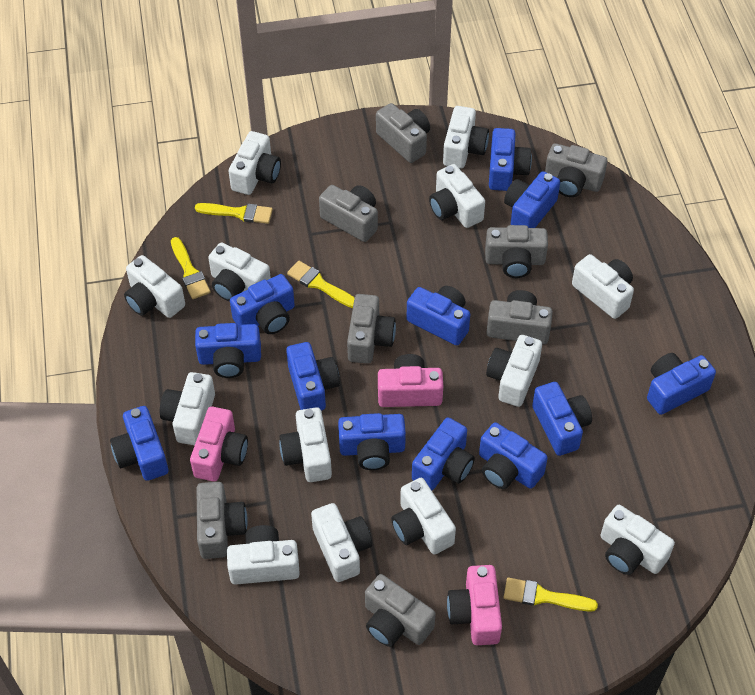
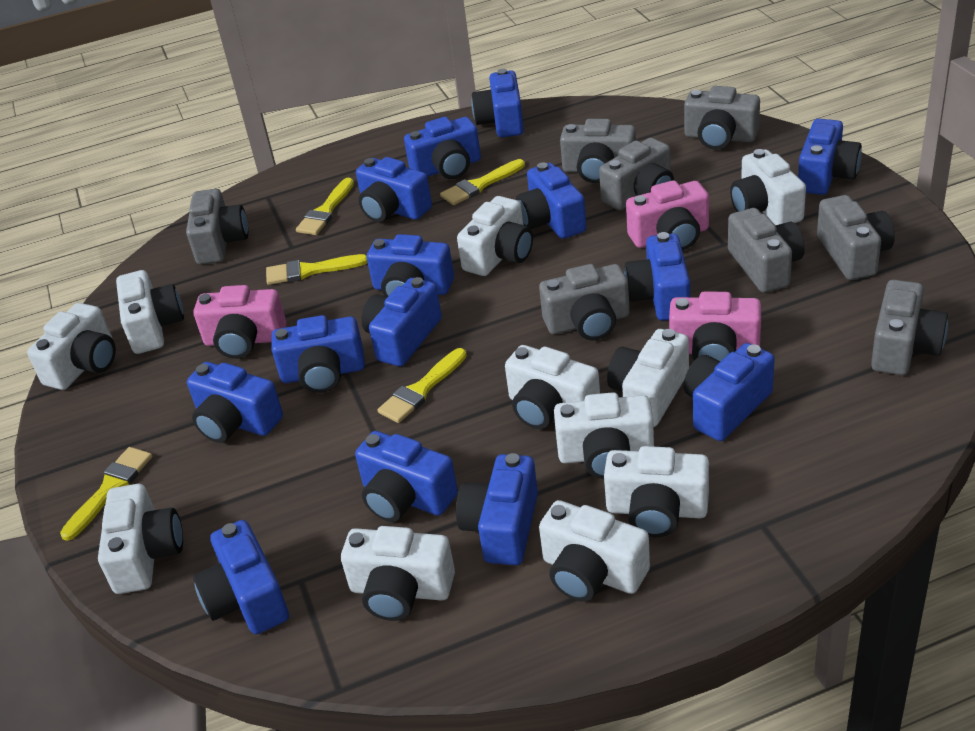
blue camera: [110,406,168,481] [195,323,261,378] [230,274,295,334] [286,342,340,411] [338,413,406,470] [407,286,470,345] [412,417,475,490] [479,422,548,489] [489,128,532,191] [504,171,560,228] [532,382,592,456] [647,353,716,415] = 12 -> [187,362,283,443] [193,520,289,634] [272,315,365,393] [355,431,458,522] [356,157,432,222] [361,277,442,366] [367,234,454,297] [404,117,481,179] [456,453,538,565] [471,69,524,138] [516,162,586,239] [624,232,690,321] [684,343,775,441] [798,119,862,195] = 14
white camera: [124,255,185,318] [160,372,215,445] [208,242,271,301] [227,525,300,585] [229,131,281,195] [279,407,332,482] [311,503,372,582] [391,478,456,555] [429,164,485,228] [443,106,489,168] [486,335,542,407] [572,254,634,319] [601,505,675,575] = 13 -> [27,303,116,390] [98,484,183,594] [116,270,184,354] [341,526,455,621] [457,196,533,276] [505,345,600,429] [539,500,650,602] [554,392,654,479] [604,446,709,537] [607,329,689,427] [730,149,806,225] = 11
yellow brush: [171,237,211,299] [195,203,273,224] [287,261,355,308] [504,578,598,612] = 4 -> [60,447,152,541] [266,254,368,285] [296,178,354,235] [377,348,467,423] [440,159,525,205] = 5

